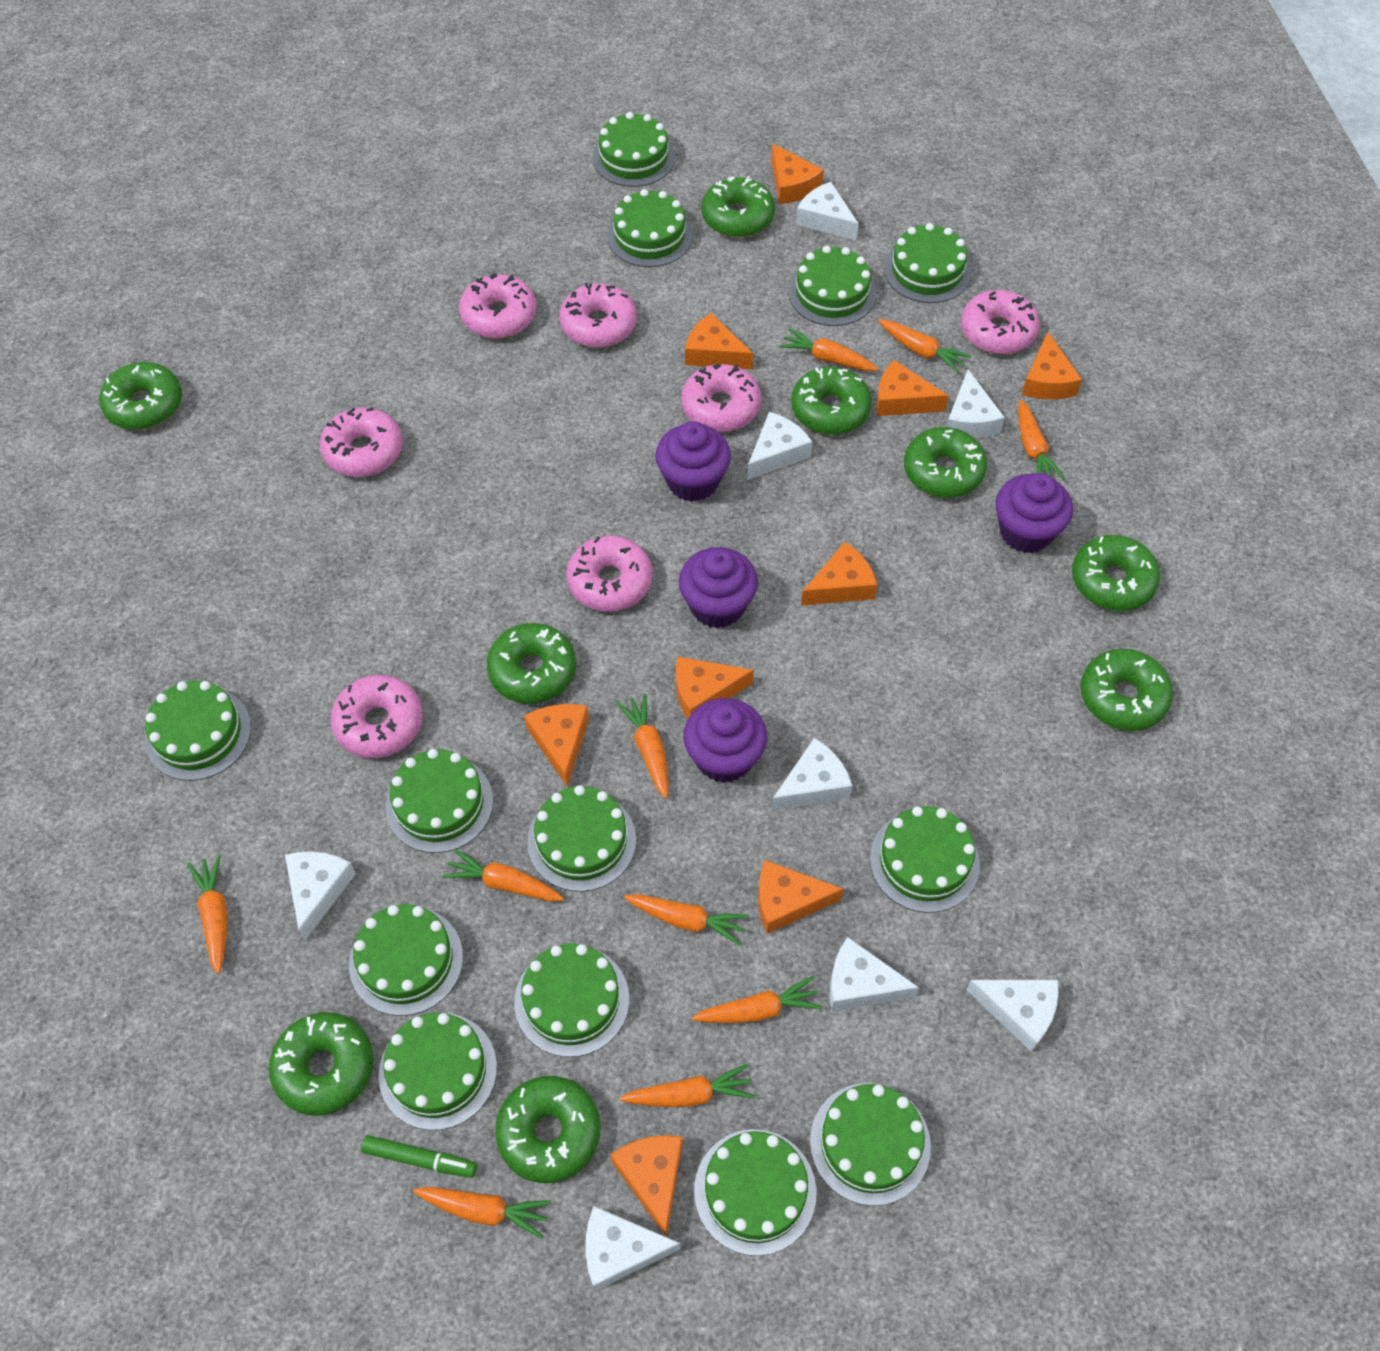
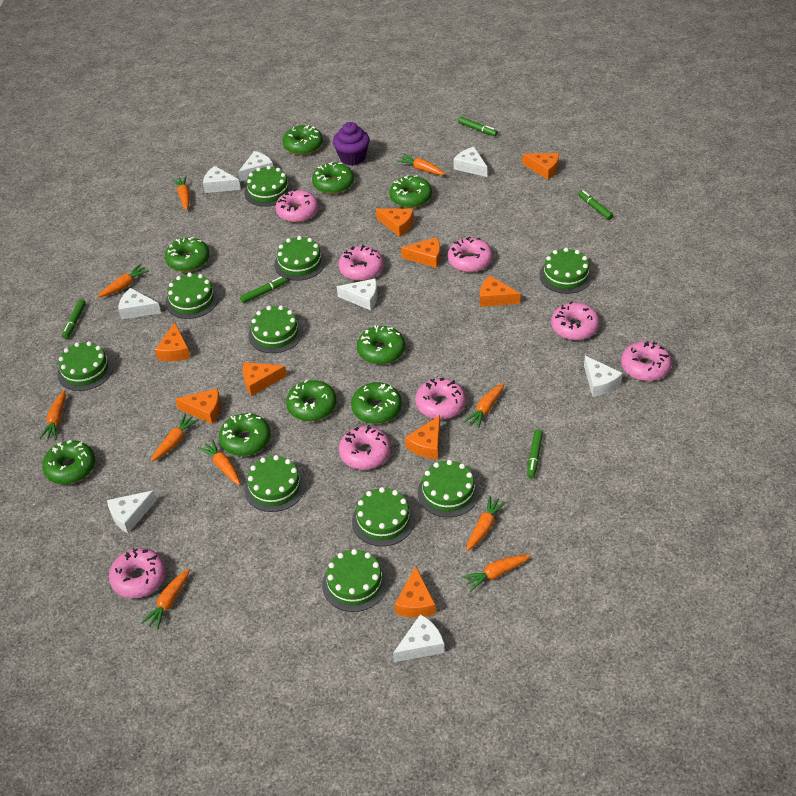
green cake: [145,681,251,781] [349,904,463,1016] [379,1013,497,1130] [385,749,493,853] [514,943,629,1057] [527,785,636,892] [593,112,675,187] [607,189,693,267] [694,1129,817,1256] [788,246,876,326] [810,1083,931,1206] [870,806,980,913] [884,223,971,303] = 13 -> [57,341,113,391] [166,273,218,319] [244,166,293,207] [244,455,306,512] [248,305,303,353] [274,236,326,281] [322,549,388,612] [352,487,415,546] [417,460,480,518] [539,248,593,294] = 10
green marker: [361,1135,477,1178] = 1 -> [62,299,86,339] [240,276,287,303] [458,117,498,136] [527,430,543,478] [578,190,613,220] = 5
pink donut: [320,407,403,477] [331,675,423,758] [459,273,537,338] [560,283,637,348] [566,535,653,612] [681,363,762,432] [961,290,1040,354] = 7 -> [109,548,166,598] [275,189,318,223] [338,245,384,281] [339,425,391,470] [415,378,466,420] [448,237,493,272] [551,301,600,340] [621,341,672,381] = 8
purple cupcake: [655,421,731,502] [679,547,758,628] [683,698,767,783] [995,473,1073,553] = 4 -> [333,122,370,166] = 1

